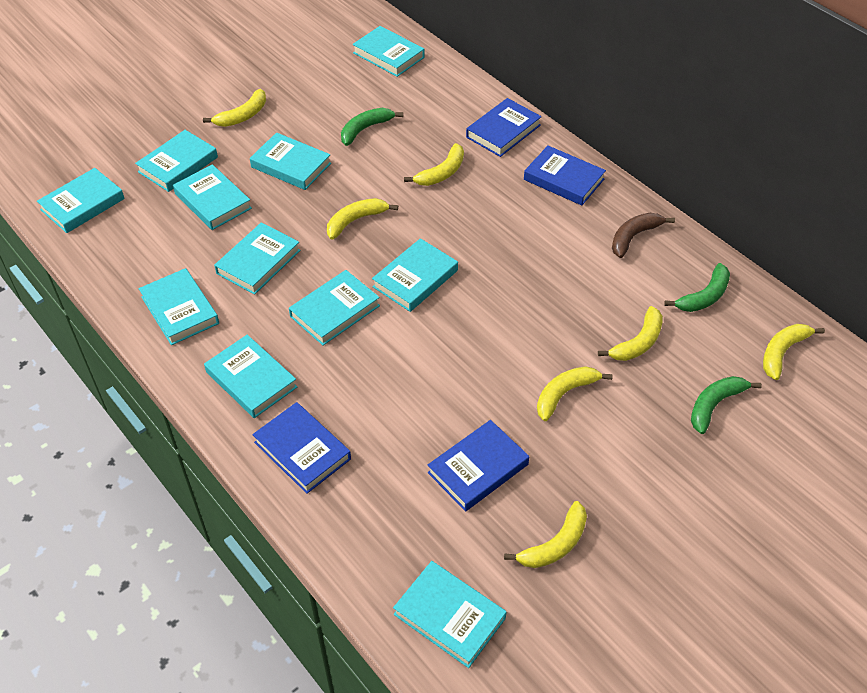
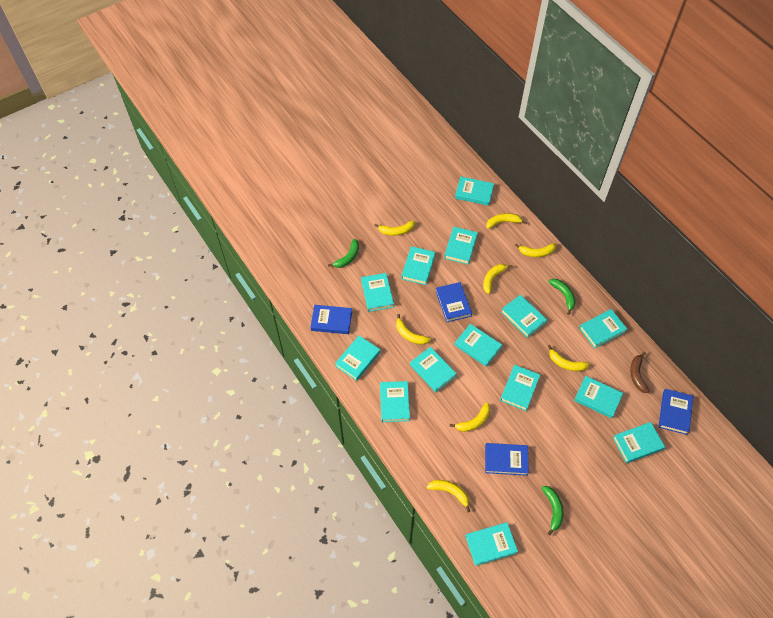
turquoise book: [37,168,125,233] [135,130,218,192] [139,268,219,345] [173,164,252,230] [204,335,297,418] [214,222,300,295] [250,132,331,190] [289,270,380,345] [352,26,424,77] [372,238,458,312] [393,561,506,668] = 11 -> [335,336,380,381] [361,273,394,312] [380,381,410,422] [401,246,435,285] [410,347,457,392] [444,227,478,265] [455,177,494,206] [455,324,502,367] [465,522,518,566] [500,365,540,411] [501,295,547,338] [574,376,623,418] [579,309,627,349] [613,422,665,463] = 14
yellow banana: [203,89,266,127] [327,198,398,240] [404,143,464,186] [504,501,587,568] [537,366,613,421] [598,306,663,361] [763,324,825,380] = 7 -> [374,220,415,236] [396,314,431,345] [427,480,470,512] [450,402,490,432] [483,264,513,294] [486,213,527,229] [515,243,556,257] [548,345,590,371] = 8

